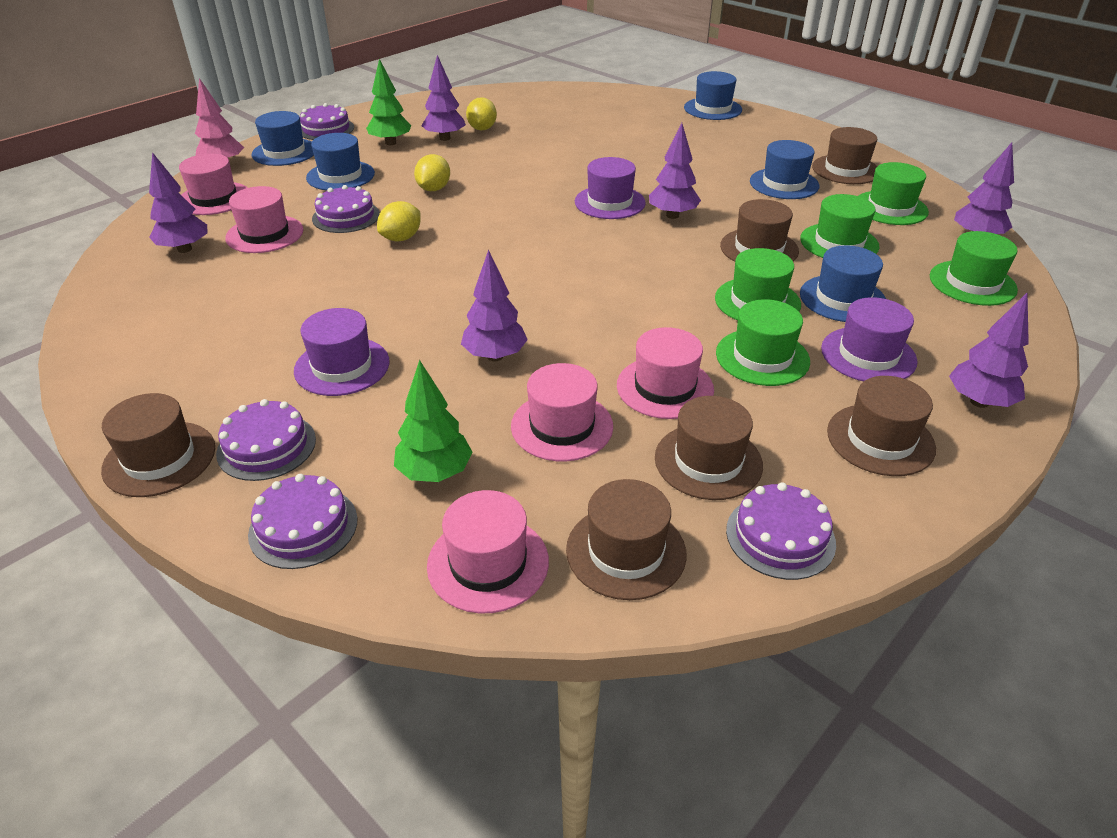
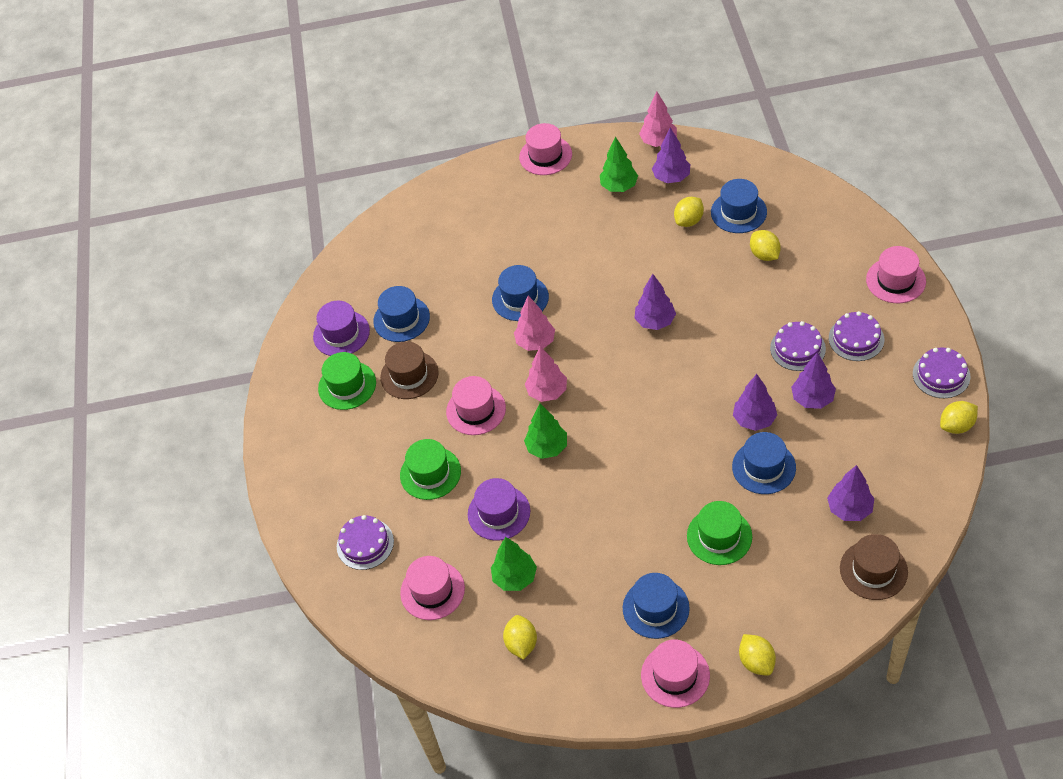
brown hat: [101,393,215,497] [566,479,687,600] [655,396,763,500] [720,199,799,262] [812,127,877,184] [827,376,936,476] = 6 -> [380,341,439,399] [840,534,908,600] = 2
green hat: [715,248,801,320] [716,299,810,386] [800,194,880,258] [858,162,929,225] [930,231,1018,306] = 5 -> [318,352,376,410] [400,439,461,500] [687,501,752,565] = 3
green tree: [366,59,411,145] [394,360,473,482] = 2 -> [491,537,537,591] [524,403,567,459] [600,136,638,192] = 3
pink tree: [195,78,244,158] = 1 -> [514,295,555,351] [525,346,567,402] [639,91,677,147] = 3
purple cake: [216,399,316,481] [248,474,357,569] [300,103,354,140] [312,185,380,233] [726,482,836,580] = 5 -> [337,515,394,570] [770,321,826,371] [829,311,884,361] [913,348,970,398] = 4
purple hat: [294,308,390,396] [575,157,646,219] [821,297,918,381] = 3 -> [313,301,370,356] [468,478,530,541] = 2
purple tree: [149,152,208,253] [421,55,466,141] [461,249,528,361] [649,123,701,219] [949,293,1029,408] [954,142,1014,234] = 6 -> [634,274,676,330] [652,128,690,183] [733,374,777,431] [791,352,836,409] [827,465,874,521] = 5
yellow lemon: [377,201,421,241] [414,154,450,191] [466,97,497,131] = 3 -> [503,615,537,660] [674,197,704,227] [739,634,776,676] [750,230,781,261] [940,401,978,434] = 5

